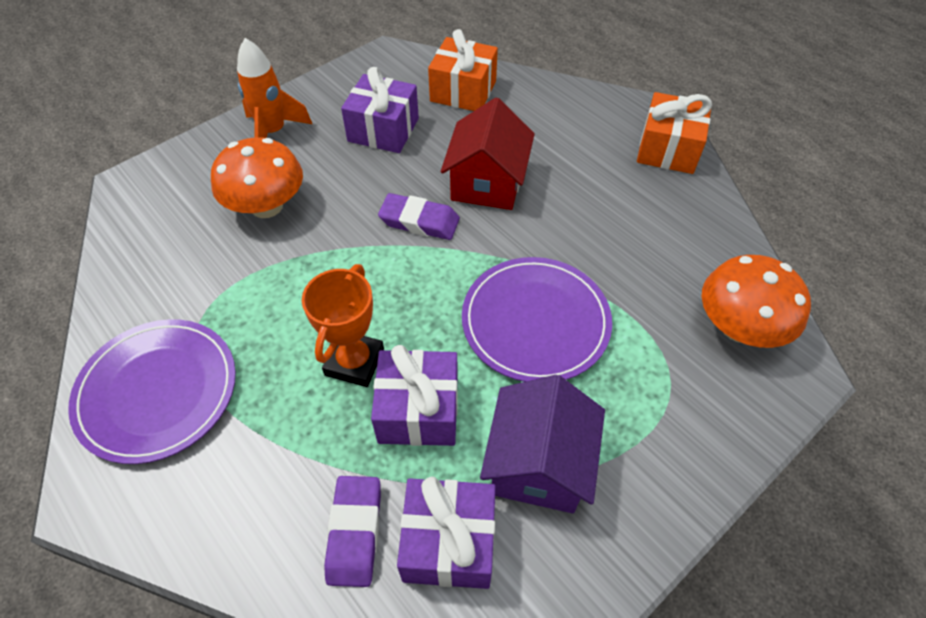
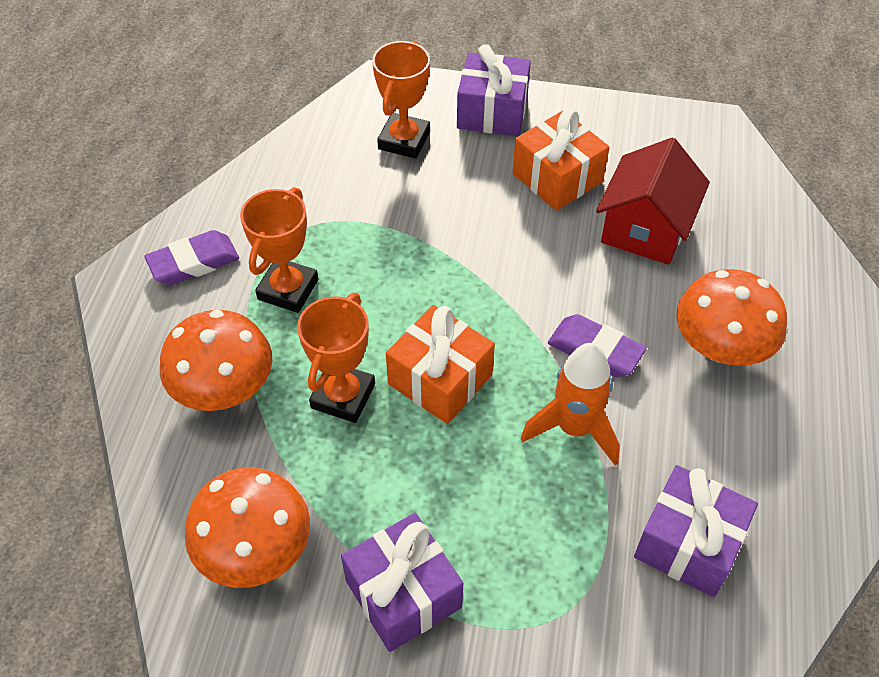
orange mushroom: [211,137,303,218] [702,255,811,348] = 2 -> [160,310,272,411] [185,467,310,588] [676,269,787,366] = 3
orange trophy: [302,264,384,387] = 1 -> [240,187,318,313] [297,293,375,423] [372,41,430,159] = 3
purple house: [480,375,605,513] = 1 -> none = 0
purple plate: [68,319,236,464] [462,257,612,382] = 2 -> none = 0

